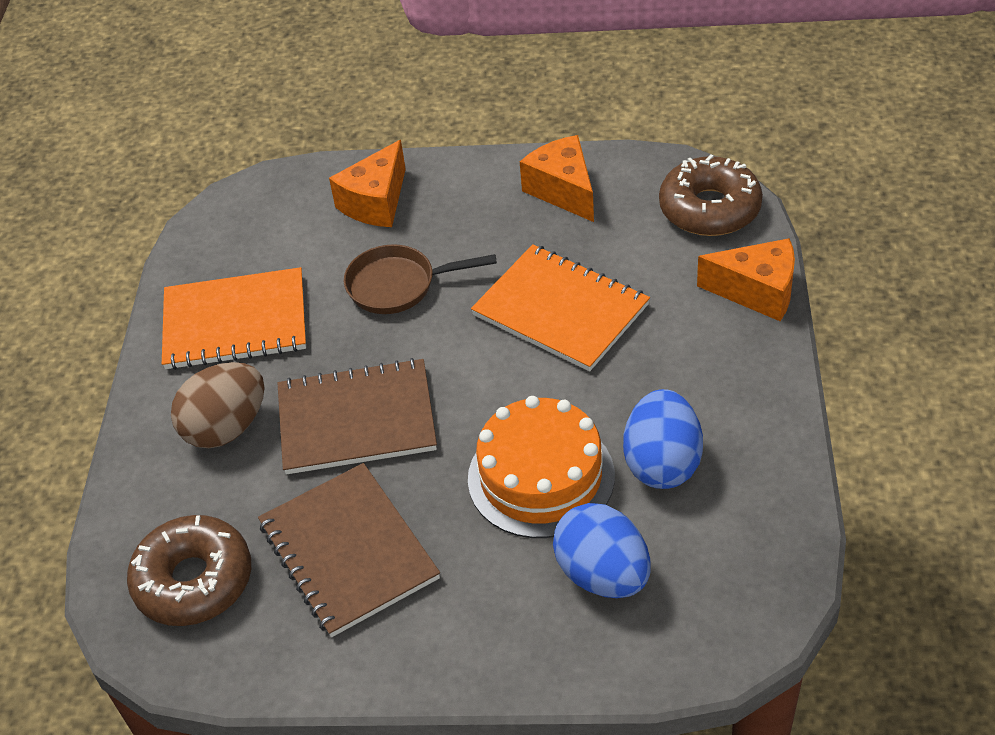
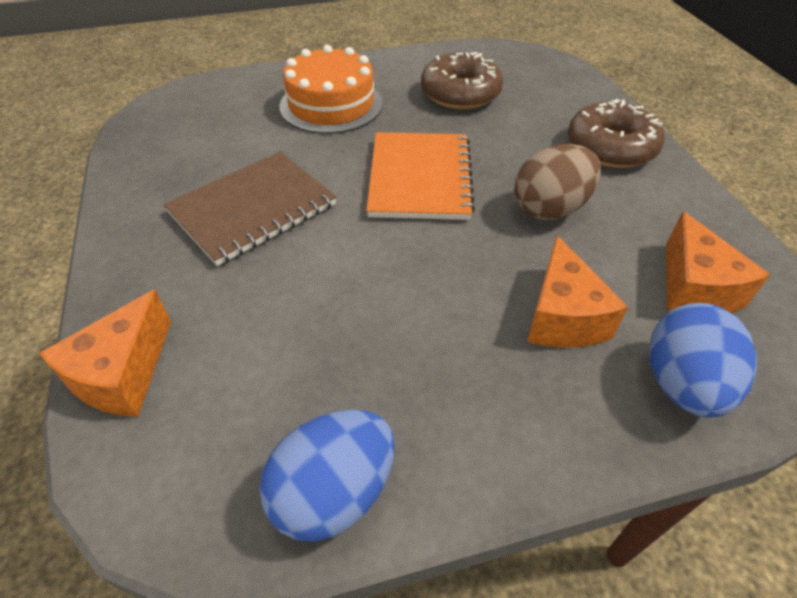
brown notebook: [258,463,440,637] [277,358,437,475] = 2 -> [163,152,337,266] = 1
brown pan: [344,244,497,314] = 1 -> none = 0
orange notebook: [162,267,306,370] [471,244,650,371] = 2 -> [366,132,475,220] = 1

